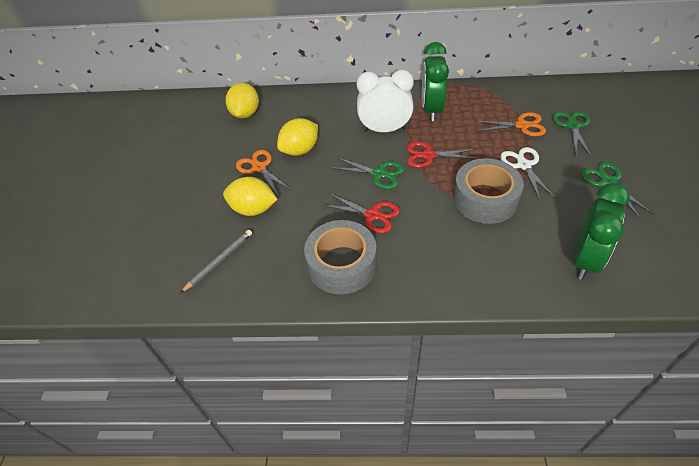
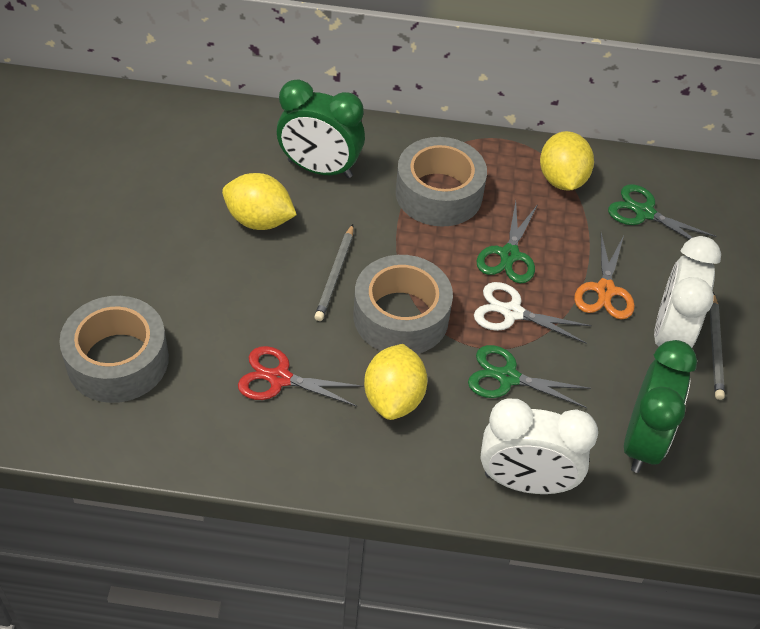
grey pencil: [180,230,252,293] = 1 -> [314,224,354,321] [710,292,725,400] = 2
grey tape: [304,220,377,294] [453,158,524,224] = 2 -> [59,296,169,403] [354,255,453,354] [395,137,487,227] = 3
orange scissors: [236,150,292,197] [475,112,546,136] = 2 -> [574,233,635,320] = 1
red scissors: [322,194,400,234] [407,142,479,168] = 2 -> [238,346,364,407] = 1
white clock: [357,70,414,132] = 1 -> [480,399,598,494] [654,236,721,348] = 2

